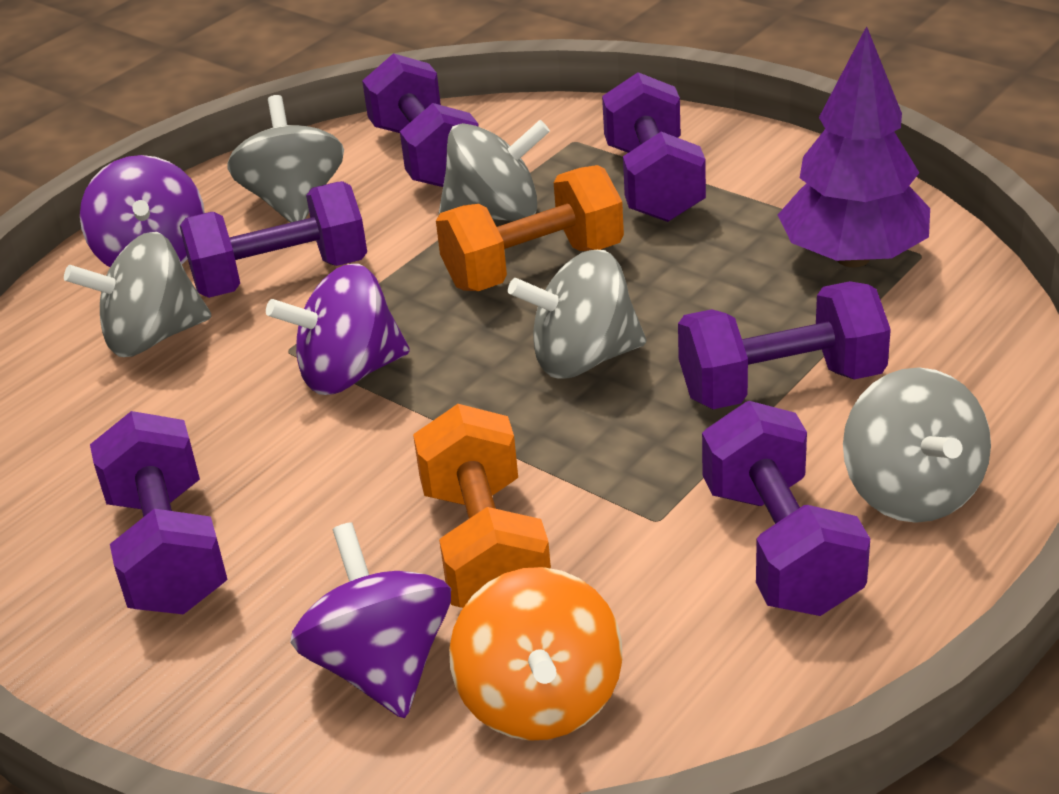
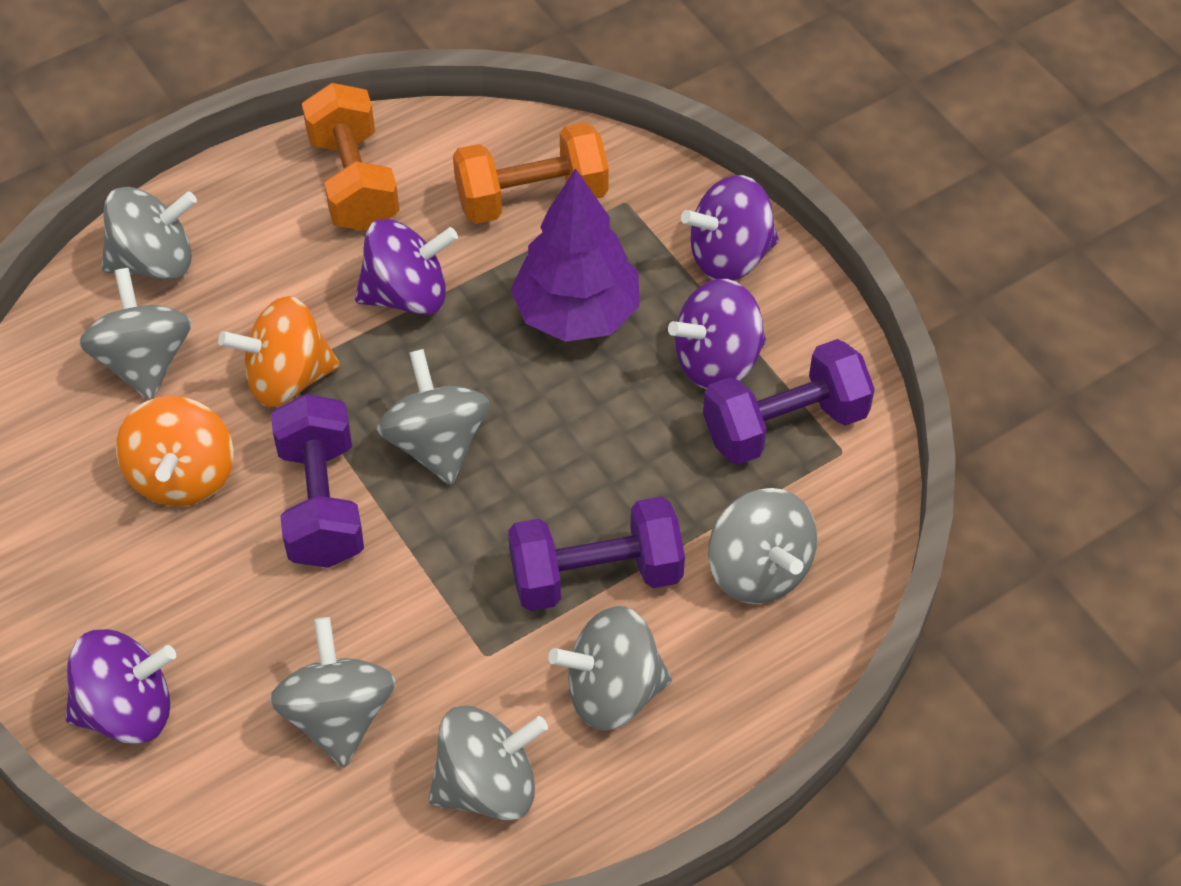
grey spinning top: [64,232,212,357] [227,95,344,223] [438,120,550,221] [508,250,646,379] [843,367,991,523] = 5 -> [79,268,192,400] [102,187,197,280] [269,617,396,768] [377,349,489,485] [428,705,548,820] [548,606,672,731] [708,488,817,604] = 7
orange spinning top: [449,567,622,741] = 1 -> [116,396,234,506] [218,296,340,407] = 2
purple dumbbell: [90,411,228,614] [180,181,367,298] [362,53,479,187] [602,72,706,222] [678,281,891,409] [702,401,870,616] = 6 -> [271,394,364,568] [508,497,685,611] [703,339,875,465] = 3
purple spinning top: [80,155,205,267] [266,264,410,395] [290,522,451,718] = 3 -> [66,629,176,744] [355,219,458,315] [668,279,766,389] [681,175,779,280] = 4

